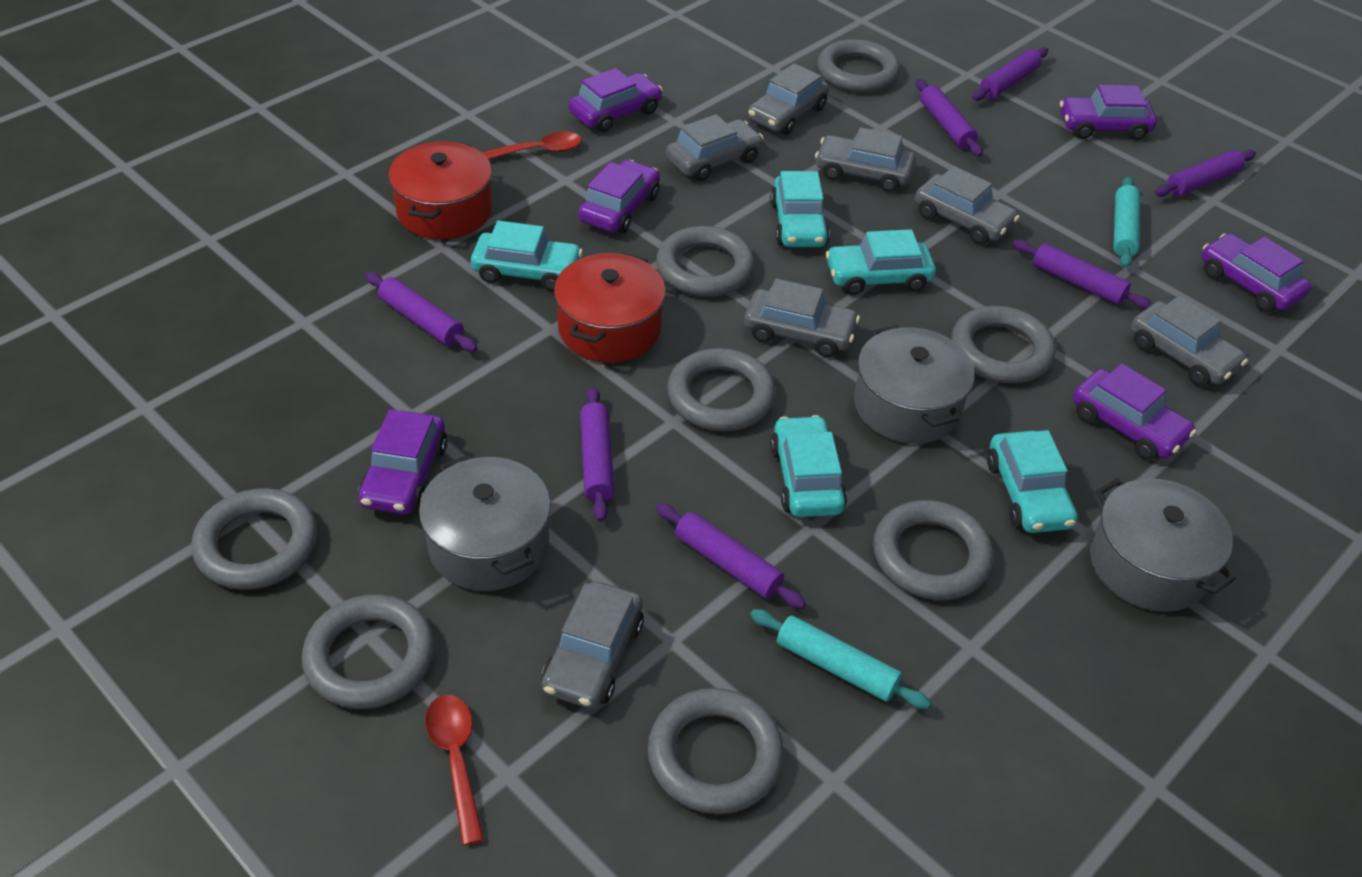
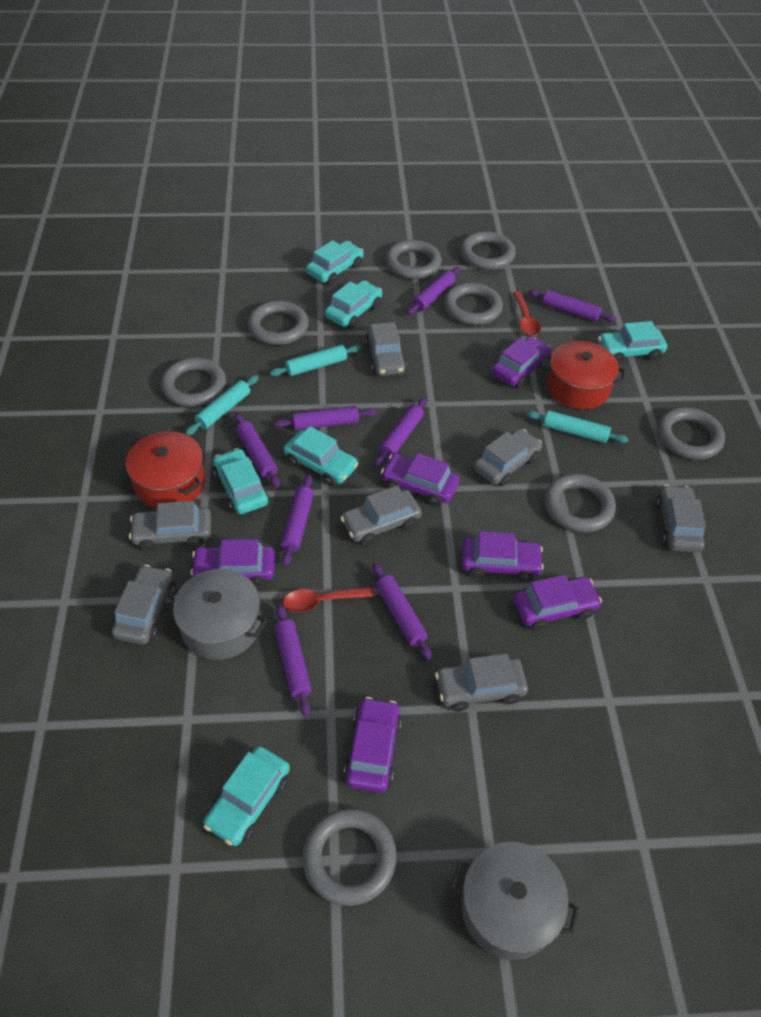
grey pot: [419,455,551,591] [854,325,974,444] [1090,478,1236,612] = 3 -> [168,569,268,660] [451,842,579,960] = 2
purple rolling pin: [366,272,478,352] [580,387,614,522] [656,503,806,609] [916,79,983,157] [973,47,1048,101] [1012,240,1152,309] [1155,150,1256,197] = 7 -> [234,413,280,488] [274,406,377,430] [275,604,312,716] [281,475,314,566] [372,563,432,660] [375,398,427,467] [407,267,460,315] [528,290,616,322] = 8
turquoise car: [471,221,583,291] [770,171,830,247] [770,415,847,517] [826,229,936,295] [987,430,1078,533] = 5 -> [203,746,290,846] [213,448,269,514] [284,426,358,486] [306,240,364,285] [325,280,382,328] [598,321,667,363] = 6
turquoise rolling pin: [750,609,931,709] [1113,177,1140,268] = 2 -> [185,375,259,435] [270,345,361,376] [527,411,628,443] = 3

